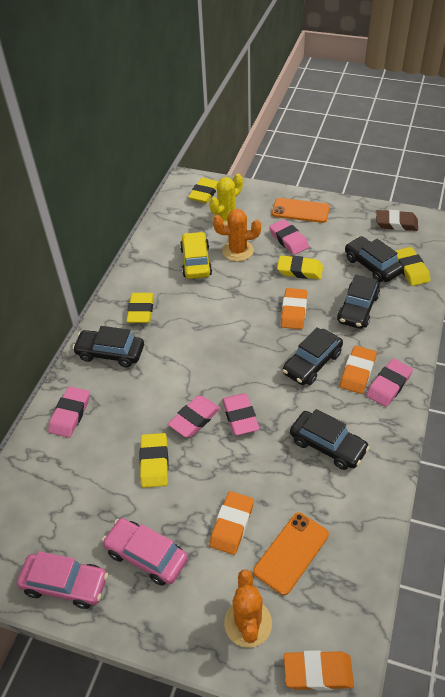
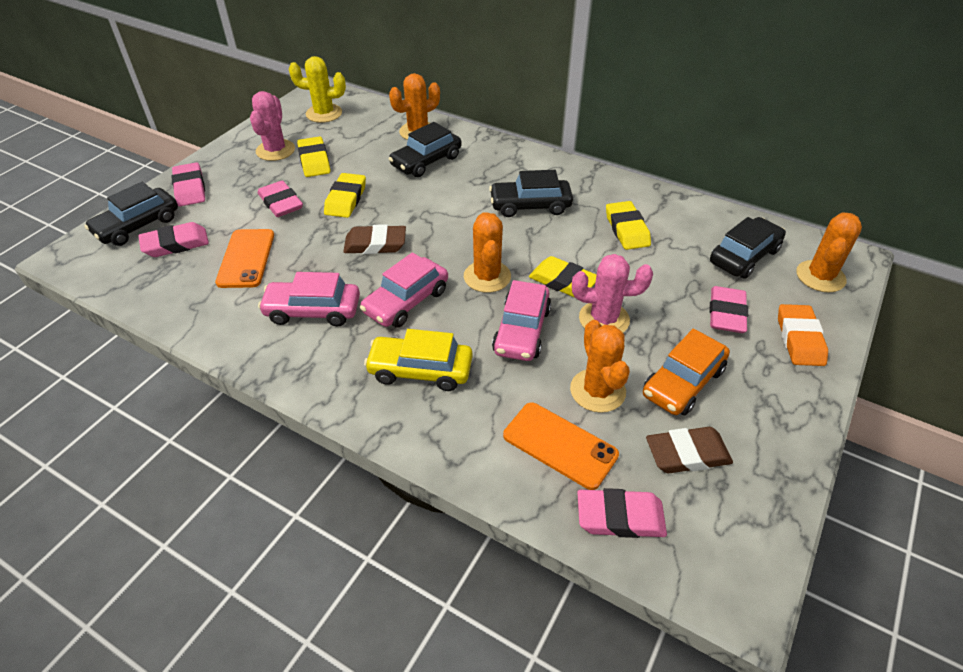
black car: [73,326,144,367] [283,327,343,385] [290,409,370,470] [337,274,380,329] [345,236,404,283] = 5 -> [84,182,178,246] [389,122,461,177] [489,170,573,217] [710,217,786,279] = 4
brown eraser: [376,210,418,231] = 1 -> [343,224,406,254] [646,427,733,473] = 2
orange cactus: [213,209,261,261] [224,570,272,648] = 2 -> [389,73,440,140] [464,212,511,293] [570,320,630,413] [796,213,862,292] = 4
orange car: none = 0 -> [643,329,730,415] = 1
orange eraser: [209,491,254,555] [281,288,307,329] [284,650,354,690] [340,346,377,394] = 4 -> [778,304,828,366] = 1
pink cactus: none = 0 -> [250,91,295,161] [572,254,653,332] = 2
pink car: [17,551,108,609] [102,518,188,586] = 2 -> [258,272,360,326] [360,252,448,328] [492,280,551,361] = 3
yellow eraser: [127,293,154,323] [139,433,169,488] [188,178,218,203] [277,256,323,279] [395,247,431,286] = 5 -> [297,136,330,177] [324,173,366,218] [529,256,596,298] [606,201,651,250] = 4

